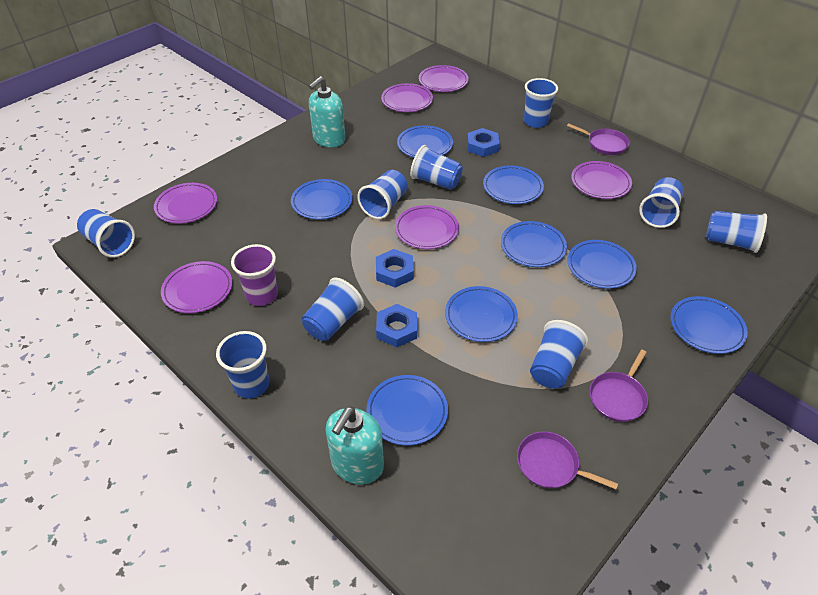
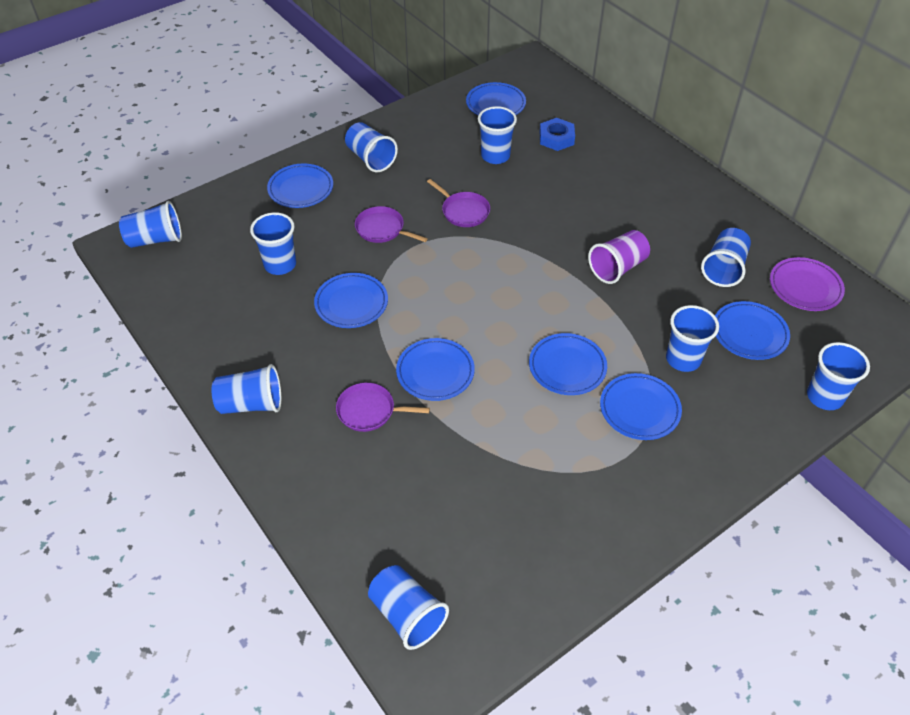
blue nut: [376,249,414,288] [376,304,417,348] [467,128,500,157] = 3 -> [540,118,575,151] = 1
blue plate: [291,179,353,220] [366,375,448,446] [397,125,453,157] [445,286,518,342] [483,165,544,204] [501,221,567,267] [568,240,637,289] [670,296,748,354] = 8 -> [267,164,333,208] [314,273,388,328] [396,338,475,401] [466,82,526,115] [529,333,607,395] [600,373,682,440] [715,301,790,360] = 7
purple plate: [154,183,217,224] [161,261,232,313] [381,83,433,112] [395,205,459,249] [419,65,469,92] [571,161,632,199] = 6 -> [770,257,845,311] = 1
turquoise soap dispenser: [309,76,345,148] [325,406,384,485] = 2 -> none = 0

